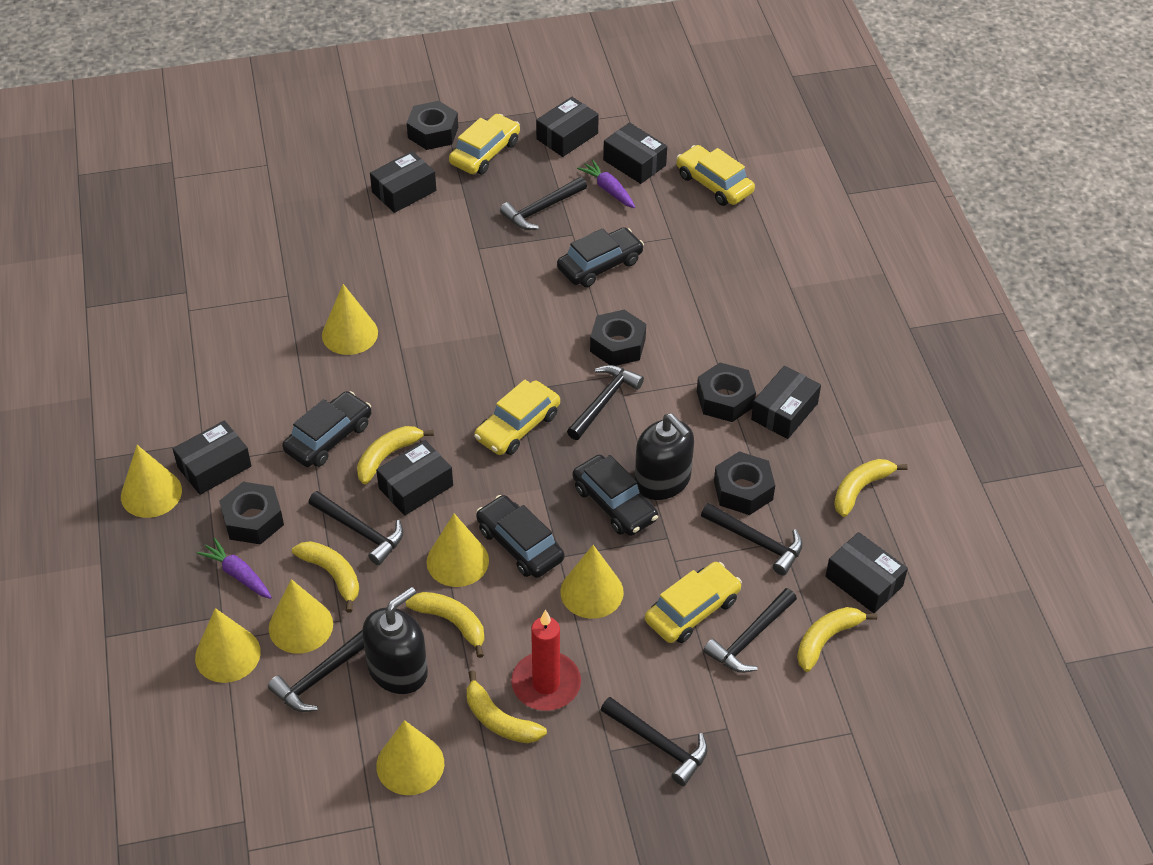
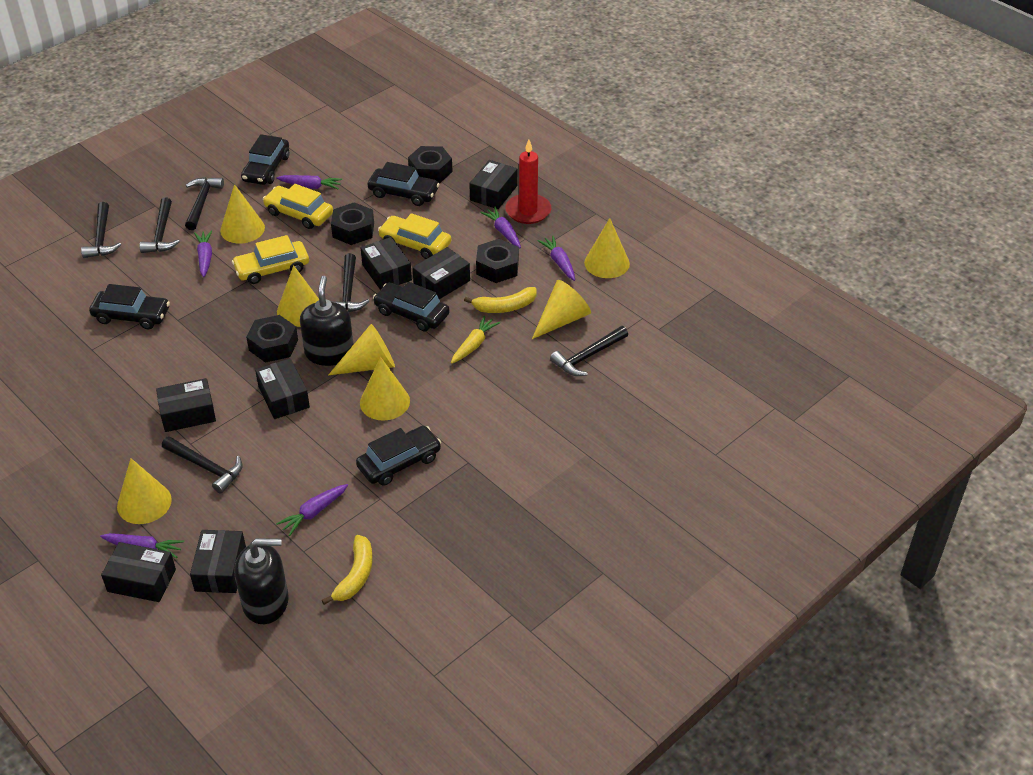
black car: [282,391,371,467] [476,495,564,578] [557,227,644,287] [573,455,658,536] = 4 -> [89,284,170,329] [241,134,289,185] [356,426,441,486] [367,162,440,206] [373,282,450,331] = 5
black hammer: [268,629,364,712] [308,491,403,565] [500,177,587,230] [567,365,644,440] [601,697,708,786] [701,503,803,576] [703,588,797,673] = 7 -> [81,202,121,258] [140,198,180,253] [162,436,242,494] [185,177,224,230] [330,253,369,312] [550,326,628,376] = 6
black nut: [219,482,284,545] [407,101,458,150] [590,309,646,366] [697,363,756,422] [714,451,775,515] = 5 -> [246,315,298,363] [331,202,374,245] [408,146,453,183] [476,239,519,283] = 4
purple carrot: [196,537,272,599] [577,159,635,208] = 2 -> [100,533,184,558] [194,230,212,277] [276,484,348,536] [277,175,342,190] [480,207,521,248] [537,236,575,281] = 6
yellow banana: [292,541,359,613] [357,426,434,485] [406,592,484,658] [467,670,547,743] [797,607,877,672] [834,459,908,517] = 6 -> [322,535,373,605] [464,287,537,313] = 2
yellow car: [449,114,520,174] [474,380,560,455] [645,562,742,643] [676,145,755,206] = 4 -> [232,235,309,284] [263,184,333,229] [378,213,451,259] = 3
yellow carrot: none = 0 -> [451,316,500,364] = 1

